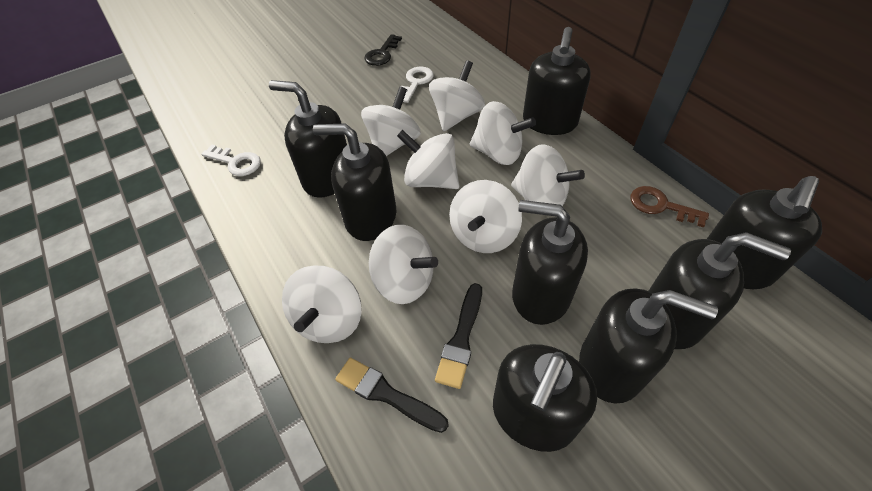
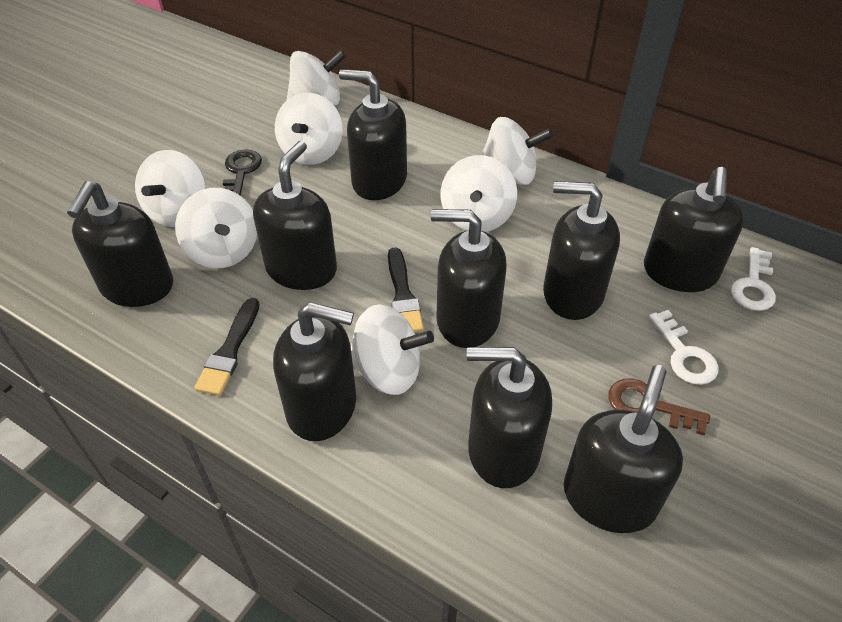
black soap dispenser: [269,80,347,198] [313,123,396,241] [493,344,597,452] [512,200,588,325] [523,27,591,135] [579,289,718,404] [649,232,791,349] [707,176,822,289] = 8 -> [67,181,173,307] [253,141,337,290] [273,302,356,441] [339,69,407,200] [431,209,507,348] [467,347,552,488] [543,181,620,320] [564,365,683,533] [644,167,744,292] = 9
white spinning top: [282,266,361,343] [361,86,421,156] [369,225,438,304] [397,130,459,189] [429,60,485,131] [449,180,522,253] [470,101,536,165] [511,144,585,206] = 8 -> [135,150,206,227] [175,188,257,268] [275,93,343,165] [286,50,346,106] [351,304,434,395] [441,155,517,232] [481,117,553,185] = 7

